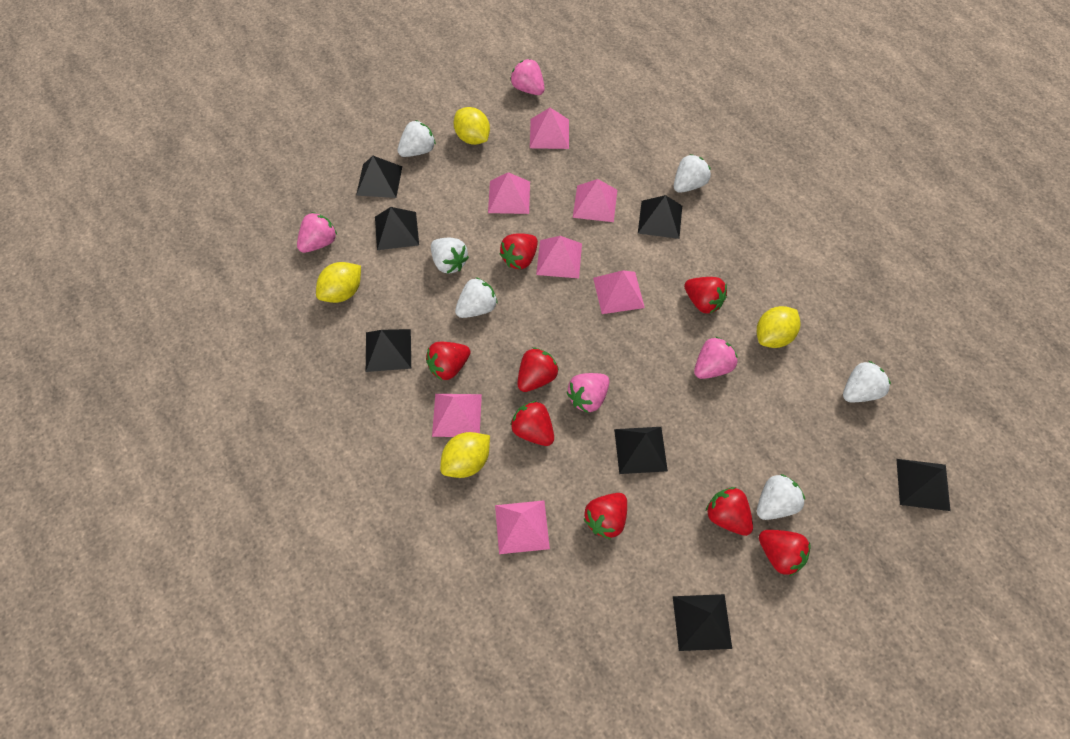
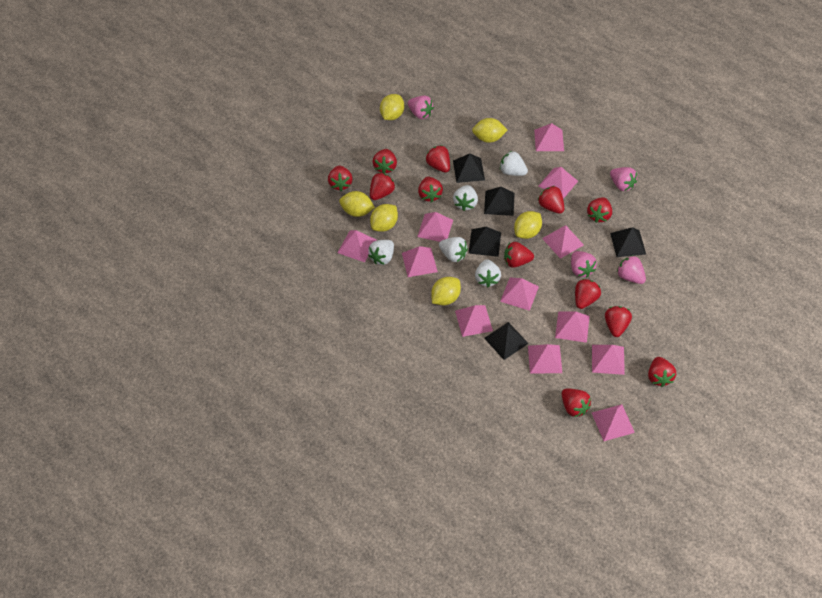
black pyramid: [356,156,402,198] [366,329,411,372] [375,207,419,250] [614,427,668,474] [638,195,682,239] [673,594,732,651] [896,459,951,511] = 7 -> [453,154,485,183] [469,227,501,257] [484,187,515,216] [484,322,529,360] [610,227,646,257] = 5
pink pyramid: [432,394,482,437] [488,172,530,214] [495,500,550,554] [530,108,569,149] [536,236,582,278] [573,179,617,222] [593,270,645,314] = 7 -> [337,230,377,262] [402,246,438,277] [417,212,453,242] [455,305,493,337] [500,278,539,311] [528,344,562,374] [534,123,564,151] [539,167,578,199] [542,225,584,259] [555,312,590,343] [592,345,625,375] [592,404,635,441] = 12
red strawberry: [426,342,471,380] [500,233,538,269] [510,401,554,446] [517,347,559,392] [584,493,627,540] [684,277,727,314] [706,487,753,536] [759,530,810,576] = 8 -> [328,166,353,191] [370,172,395,200] [372,149,397,174] [418,177,443,202] [426,145,450,173] [504,242,534,268] [538,186,564,214] [562,389,591,417] [575,279,601,309] [587,197,612,223] [605,306,632,337] [648,357,676,387] = 12
white strawberry: [398,120,436,157] [431,238,469,274] [455,277,498,318] [674,154,711,193] [757,474,805,520] [843,361,891,402] = 6 -> [368,240,394,265] [439,237,468,262] [453,185,478,211] [475,260,501,287] [500,151,528,176] = 5
yellow lemon: [316,262,361,303] [440,432,490,478] [454,107,490,145] [757,306,800,348] = 4 -> [339,191,375,217] [370,204,398,232] [380,94,404,120] [431,277,461,305] [472,118,507,143] [514,211,542,239] = 6

